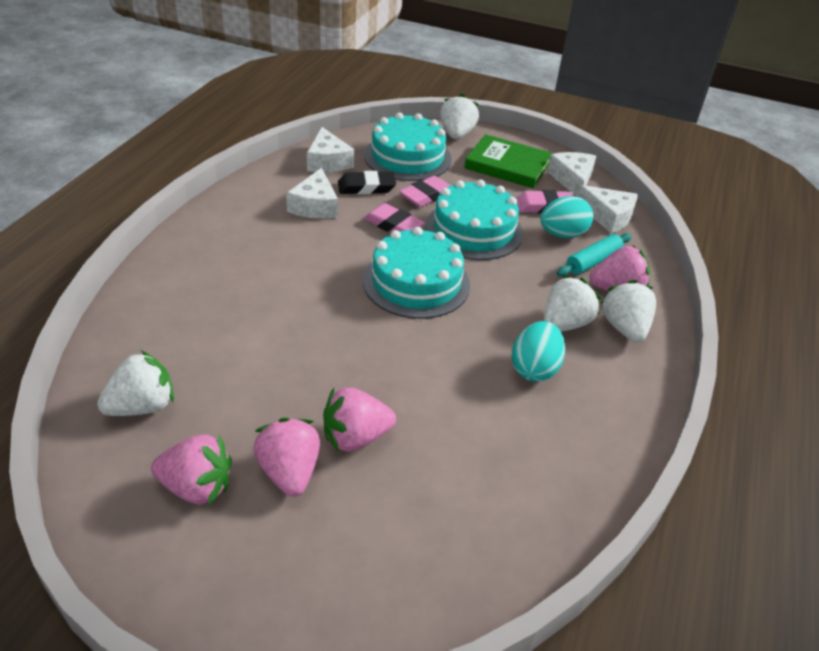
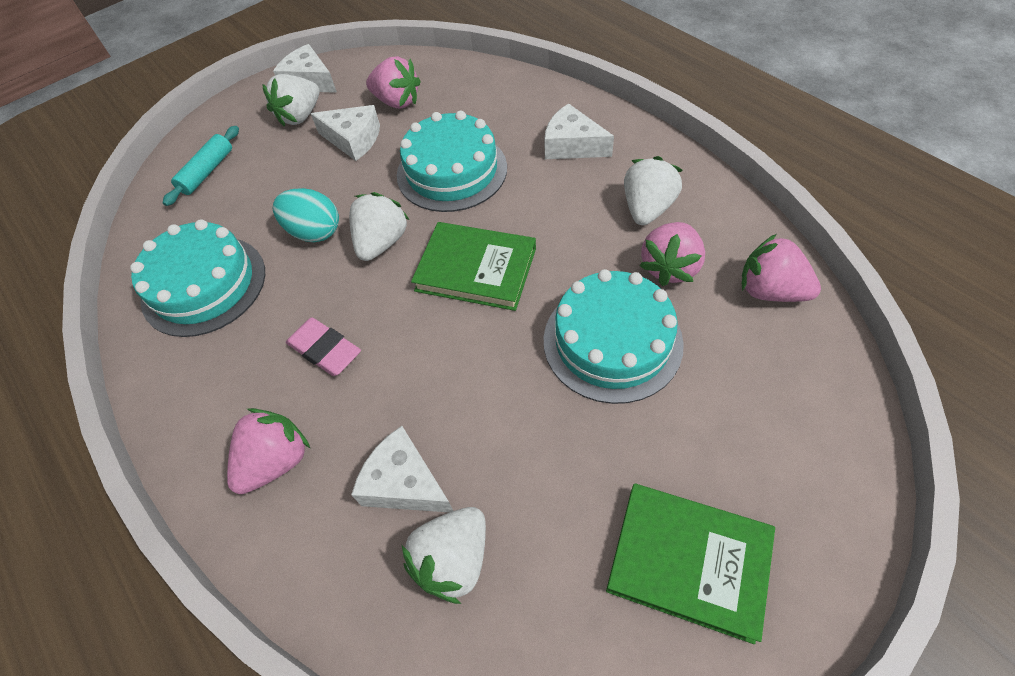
black eraser: [338,171,396,194] = 1 -> none = 0
green book: [464,134,552,189] = 1 -> [411,222,536,311] [606,484,775,644] = 2
pink eraser: [364,203,425,232] [399,176,451,207] [516,190,574,214] = 3 -> [286,318,361,376] = 1
turquoise egg: [512,321,565,382] [540,196,593,238] = 2 -> [273,188,339,242] = 1

